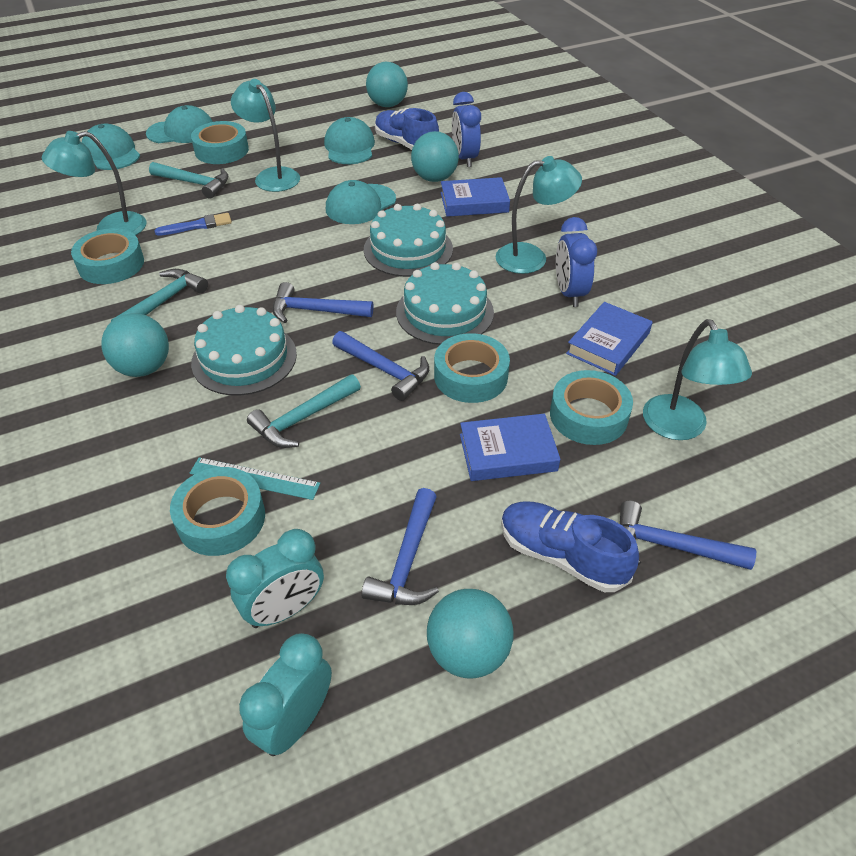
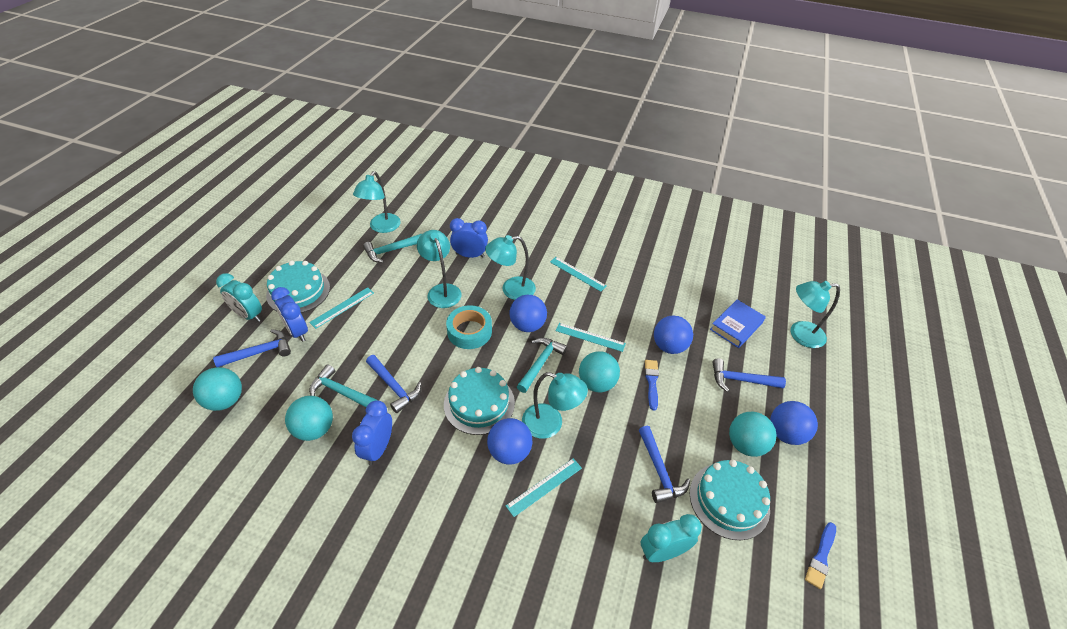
blue ball: none = 0 -> [487,418,533,465] [509,295,547,332] [654,316,693,354] [770,401,818,445] = 4
blue book: [441,177,510,217] [460,414,561,481] [566,302,653,376] = 3 -> [710,300,766,348] = 1
blue brush: [154,213,232,236] = 1 -> [645,360,659,410] [805,522,836,589] = 2
blue clock: [452,92,481,167] [556,217,597,307] = 2 -> [271,287,308,342] [352,400,392,465] [450,218,488,258] = 3
blue shoe: [375,108,439,150] [501,502,639,592] = 2 -> none = 0
turquoise cap: [82,124,140,170] [146,105,213,143] [324,117,375,164] [326,180,396,224] = 4 -> none = 0
turquoise lamp: [42,131,146,235] [231,79,300,192] [496,156,582,274] [643,319,752,440] = 4 -> [353,171,401,233] [417,230,462,308] [485,235,536,300] [522,372,588,439] [790,281,840,348] = 5
turquoise ruler: [190,457,320,500] = 1 -> [309,287,374,329] [506,458,582,517] [550,257,606,292] [556,323,626,352] = 4
turquoise tape: [71,228,144,284] [170,467,265,556] [191,121,249,164] [434,333,510,403] [550,370,633,445] = 5 -> [446,305,492,349] = 1

